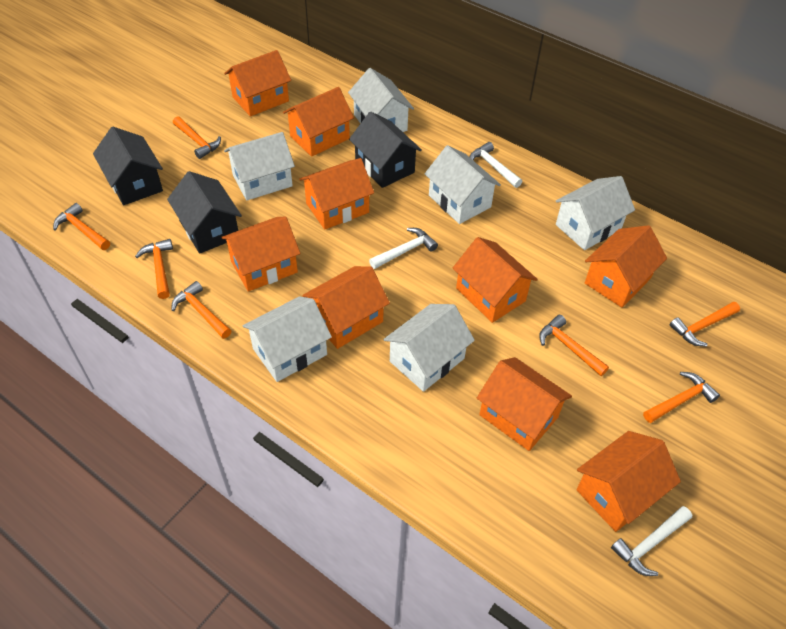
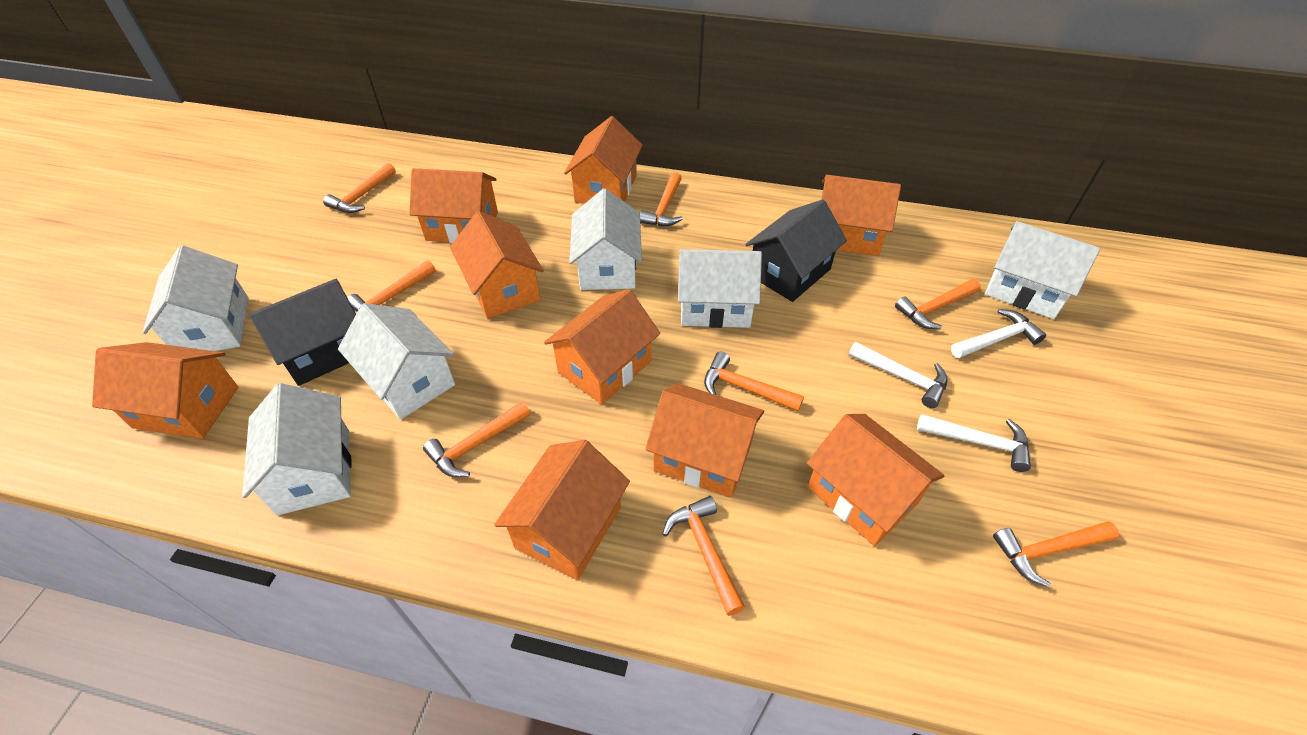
black house: [93,127,163,205] [167,171,242,254] [349,112,422,188] = 3 -> [249,279,356,386] [745,200,847,302] = 2
orange hammer: [53,203,110,250] [135,239,173,299] [171,281,232,339] [173,116,221,159] [539,315,609,376] [643,372,720,423] [670,302,740,347] = 7 -> [323,163,396,213] [347,260,436,312] [423,401,531,477] [640,172,683,226] [662,496,745,616] [704,352,804,411] [895,279,981,329] [993,521,1119,587] = 8

